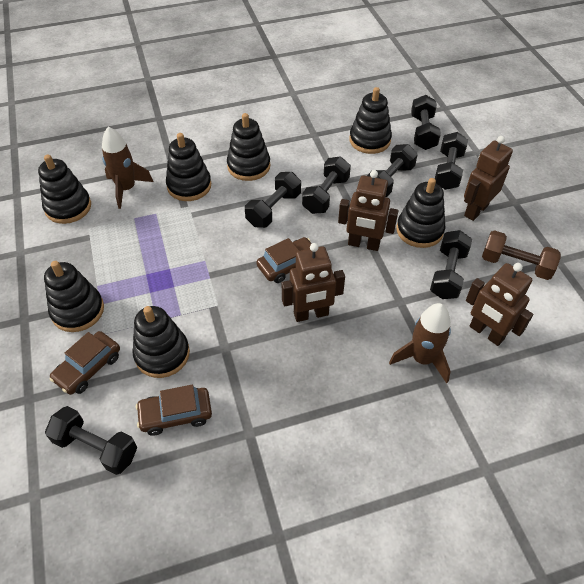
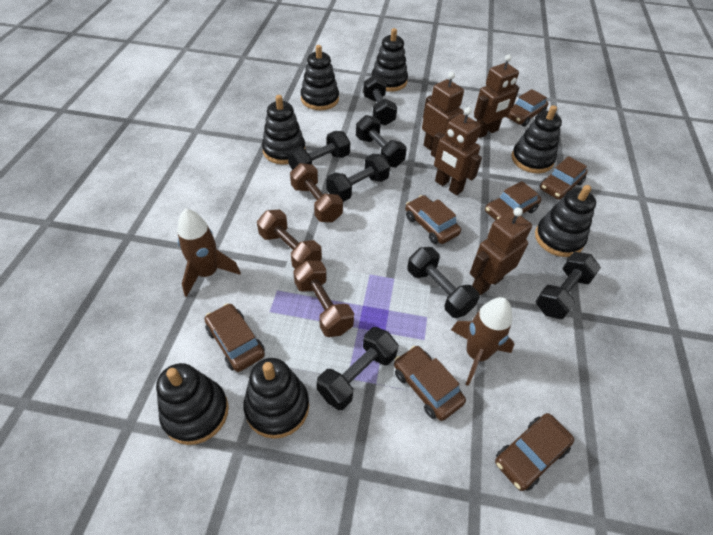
brown car: [49,331,120,395] [136,385,212,436] [256,237,312,283] = 3 -> [204,303,265,372] [394,346,466,421] [405,195,461,244] [485,181,541,221] [495,413,574,491] [507,89,548,127] [539,156,588,200] = 7
brown dumbbell: [482,230,561,280] = 1 -> [257,210,322,269] [290,163,343,222] [293,260,354,337] = 3

